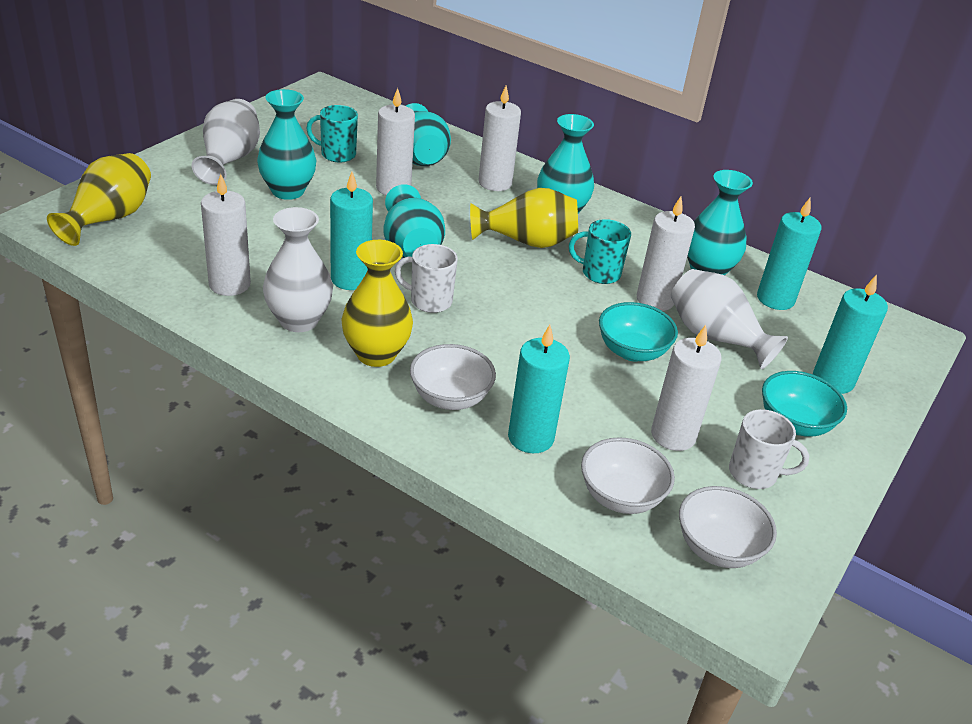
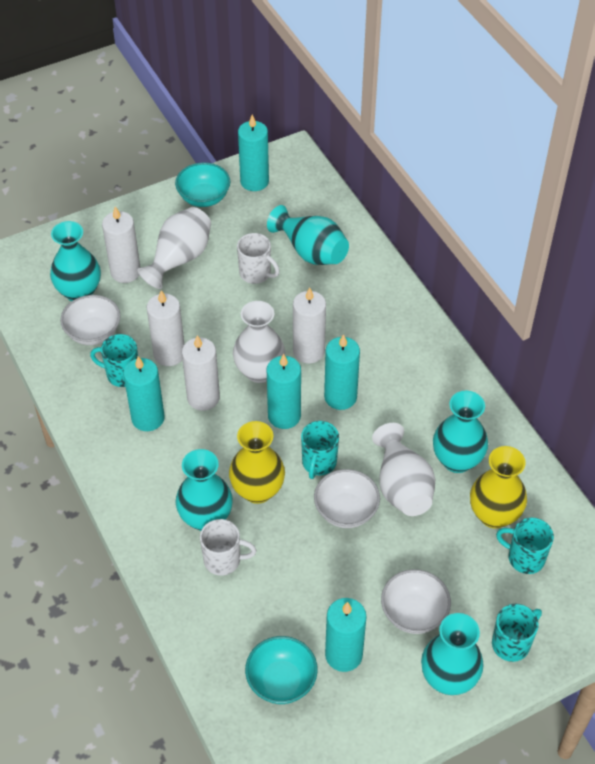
turquoise candle: [330,172,373,290] [508,325,570,453] [757,198,821,310] [813,275,888,394] = 4 -> [123,356,165,431] [238,115,269,191] [266,354,301,429] [324,334,360,410] [325,598,366,672] = 5
turquoise mug: [306,105,358,162] [569,219,631,284] = 2 -> [90,334,138,387] [301,421,339,479] [492,604,542,662] [496,517,554,574] = 4
white candle: [201,174,251,296] [376,88,415,196] [479,86,521,191] [637,197,695,311] [651,325,721,451] = 5 -> [102,206,141,283] [146,290,184,366] [182,335,220,411] [293,287,326,364] = 4
yellow vase: [47,153,151,246] [341,240,413,367] [470,188,578,248] = 3 -> [229,421,285,504] [470,446,527,529] = 2

